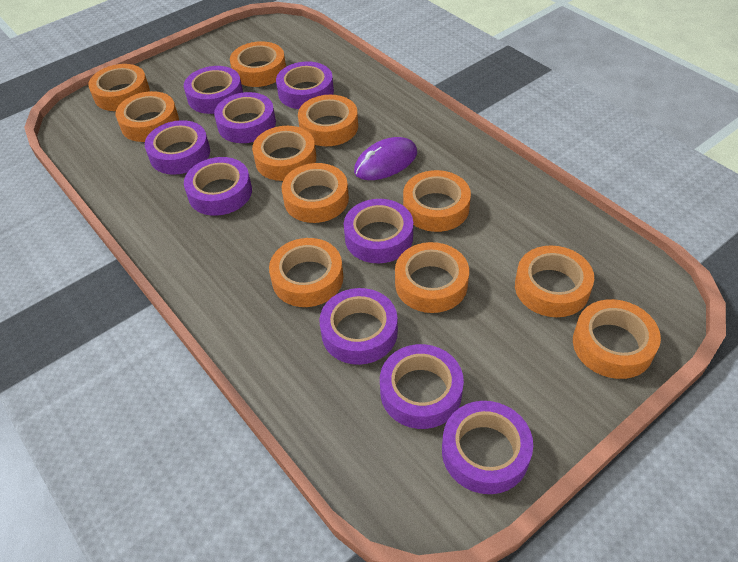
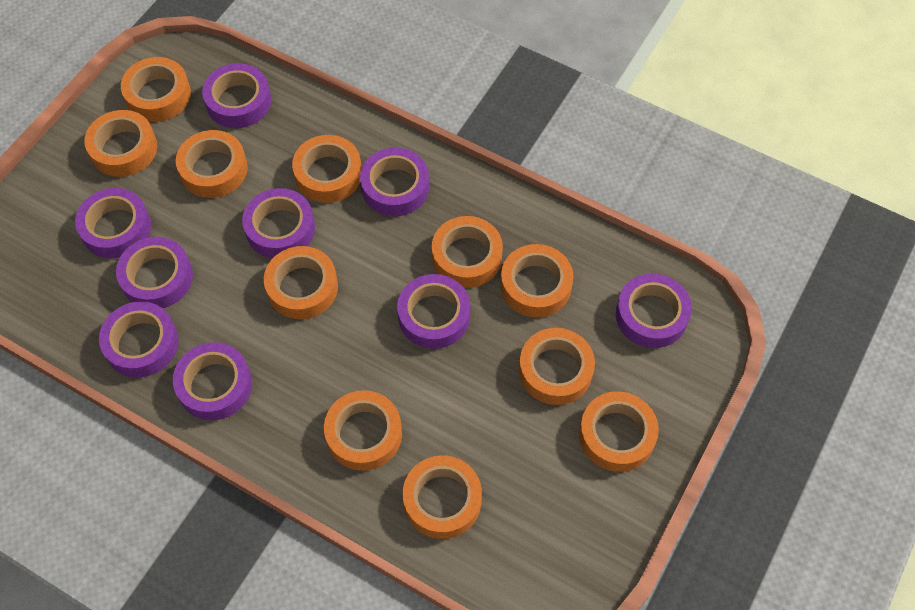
purple mouse: [354,137,417,180] = 1 -> none = 0

